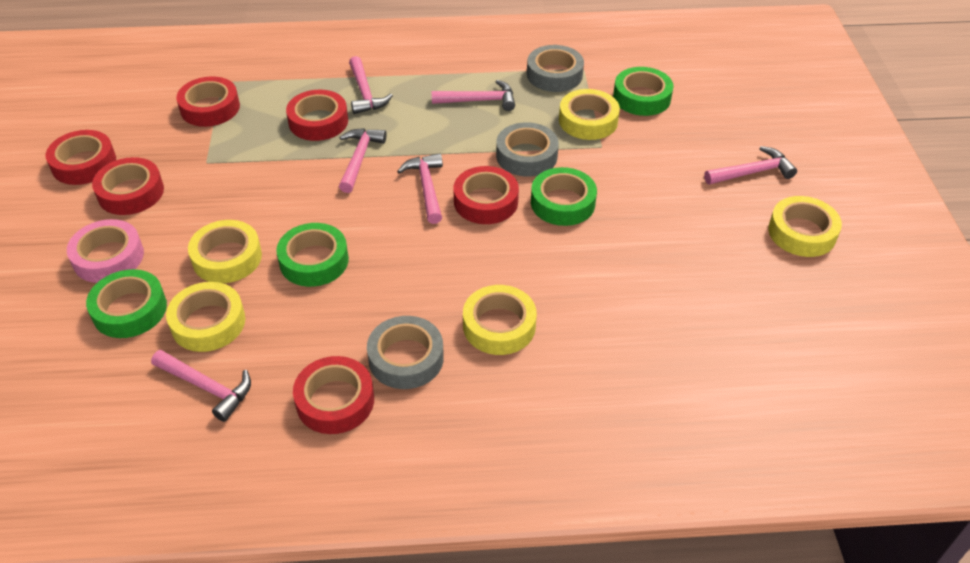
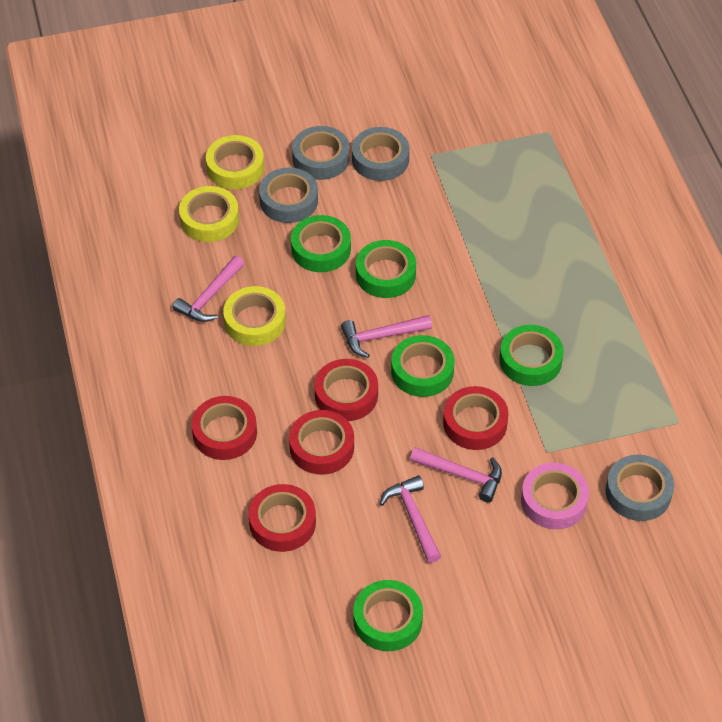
green tape: [86,269,167,338] [276,223,349,287] [531,167,597,226] [613,67,674,116] = 4 -> [291,215,351,272] [353,580,423,651] [356,240,416,298] [391,335,455,397] [500,325,564,386] = 5
grey tape: [367,316,444,389] [496,122,559,177] [527,45,584,92] = 3 -> [259,168,318,223] [292,126,350,180] [352,127,409,181] [606,455,674,521] = 4
pink hammer: [151,350,251,422] [339,128,386,193] [349,56,393,114] [397,153,443,224] [432,80,515,111] [704,146,797,185] = 6 -> [173,256,244,322] [341,315,432,358] [379,475,441,563] [410,447,502,503] = 4
red tape: [46,130,116,185] [92,157,164,215] [176,76,240,127] [286,90,348,141] [293,356,374,434] [453,166,519,224] = 6 -> [191,396,257,460] [249,484,316,552] [289,410,354,475] [314,359,378,421] [443,386,508,450] = 5
yellow tape: [166,282,245,352] [188,220,262,283] [463,285,537,355] [559,89,620,140] [768,196,842,257] = 5 -> [179,186,239,242] [206,135,264,189] [223,286,286,346] = 3

